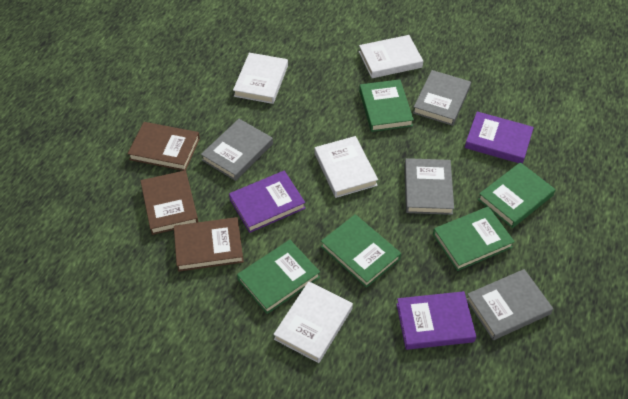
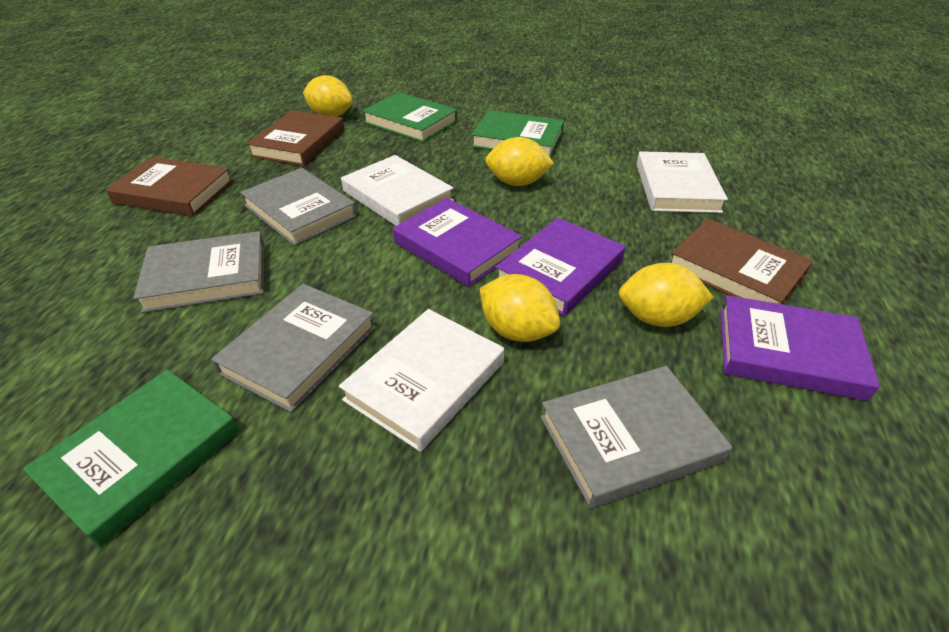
green book: [237,240,320,314] [321,214,401,288] [359,79,414,132] [433,206,515,271] [478,162,556,228] = 5 -> [23,370,239,547] [362,92,458,142] [471,110,564,158] = 3
white book: [233,53,288,104] [273,281,353,363] [314,136,378,198] [359,35,423,78] = 4 -> [339,309,504,452] [341,155,454,226] [636,151,728,213] = 3
yellow lemon: none = 0 -> [303,75,353,117] [480,274,560,342] [485,137,554,186] [619,263,714,327] = 4

